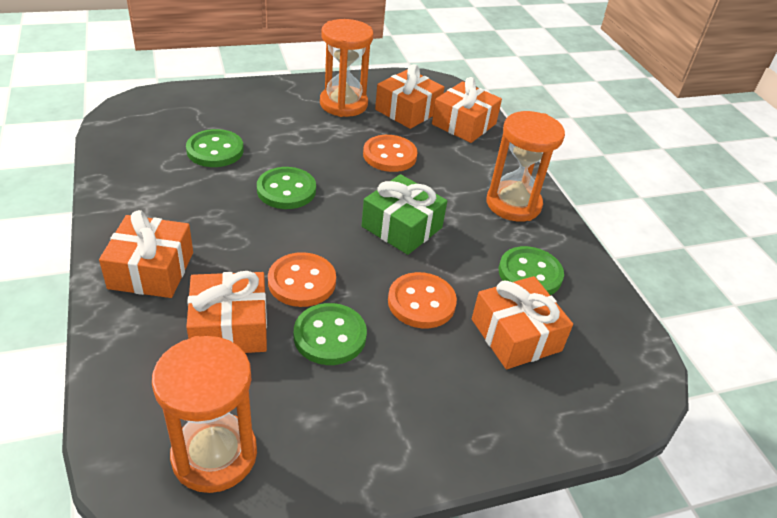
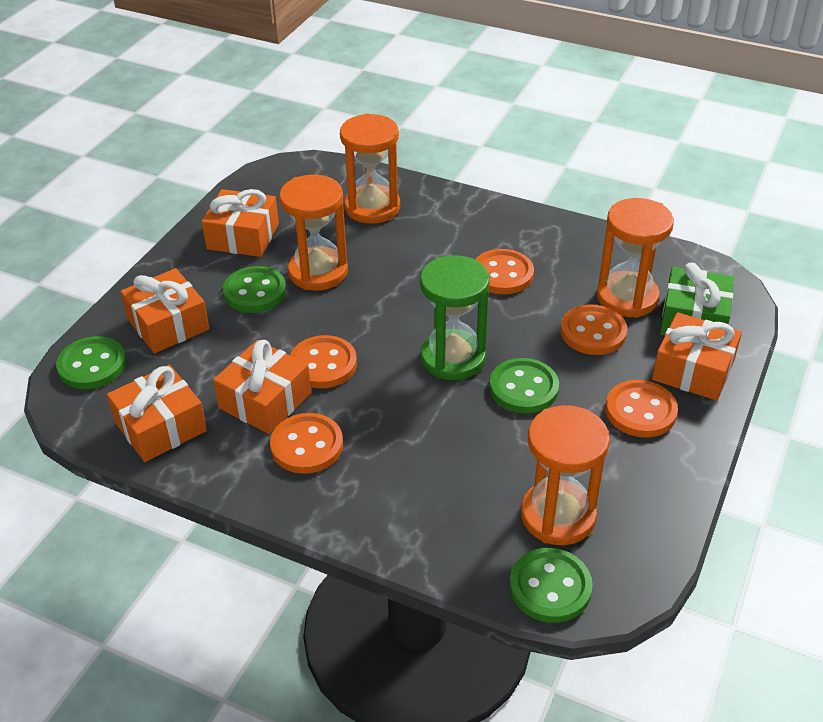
green hourglass: none = 0 -> [420,255,490,380] = 1
orange button: [268,252,336,307] [363,135,418,172] [388,272,457,328] = 3 -> [270,413,343,474] [290,335,357,388] [475,249,534,294] [561,304,627,355] [605,380,678,438] = 5
orange hourglass: [152,336,257,493] [320,19,373,117] [487,111,565,222] = 3 -> [279,175,348,291] [340,114,400,224] [521,405,610,545] [596,198,674,318] = 4

